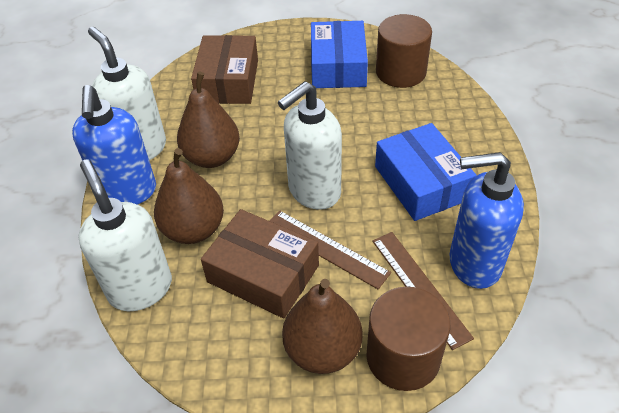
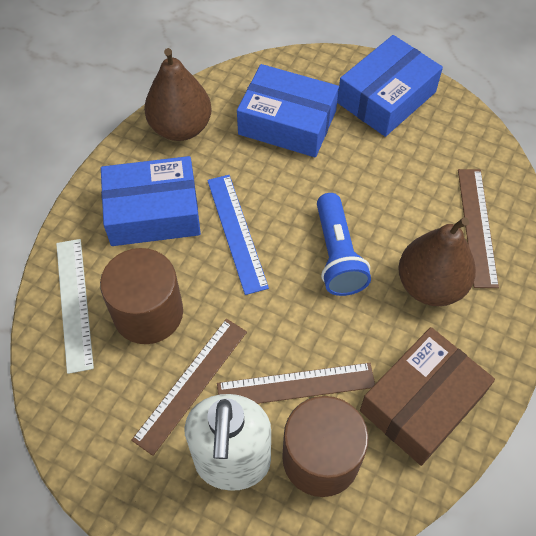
blue box: [311,21,368,88] [375,123,476,221] = 2 -> [101,156,201,246] [237,64,339,157] [337,35,443,137] = 3
blue flashlight: none = 0 -> [317,193,371,296] = 1
blue ruler: none = 0 -> [207,175,269,295] = 1
blue soap dispenser: [72,85,156,205] [449,152,524,289] = 2 -> none = 0
brown box: [191,35,258,104] [201,209,319,318] = 2 -> [360,327,495,466] = 1
brown pear: [154,148,224,244] [177,72,240,168] [282,279,363,374] = 3 -> [144,48,211,141] [398,217,476,306] = 2
brown ruler: [270,210,391,290] [372,232,474,350] = 2 -> [131,319,247,456] [217,363,375,404] [458,169,499,288] = 3
white ruler: none = 0 -> [56,239,94,374] = 1
white soap dispenser: [78,159,172,311] [88,27,166,160] [278,81,342,210] = 3 -> [184,394,271,491] = 1

